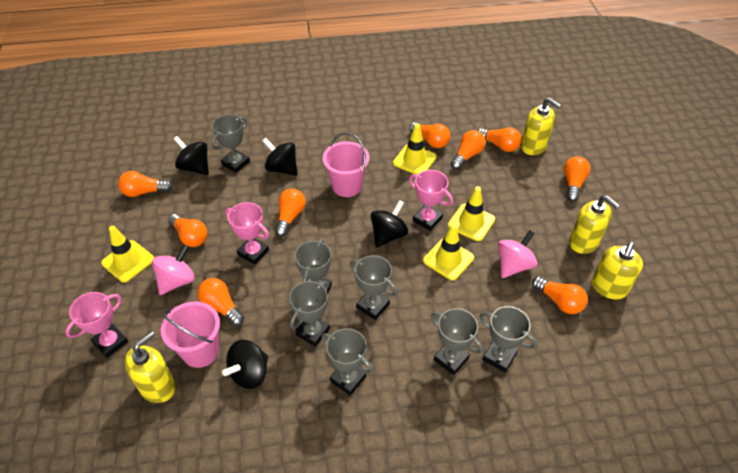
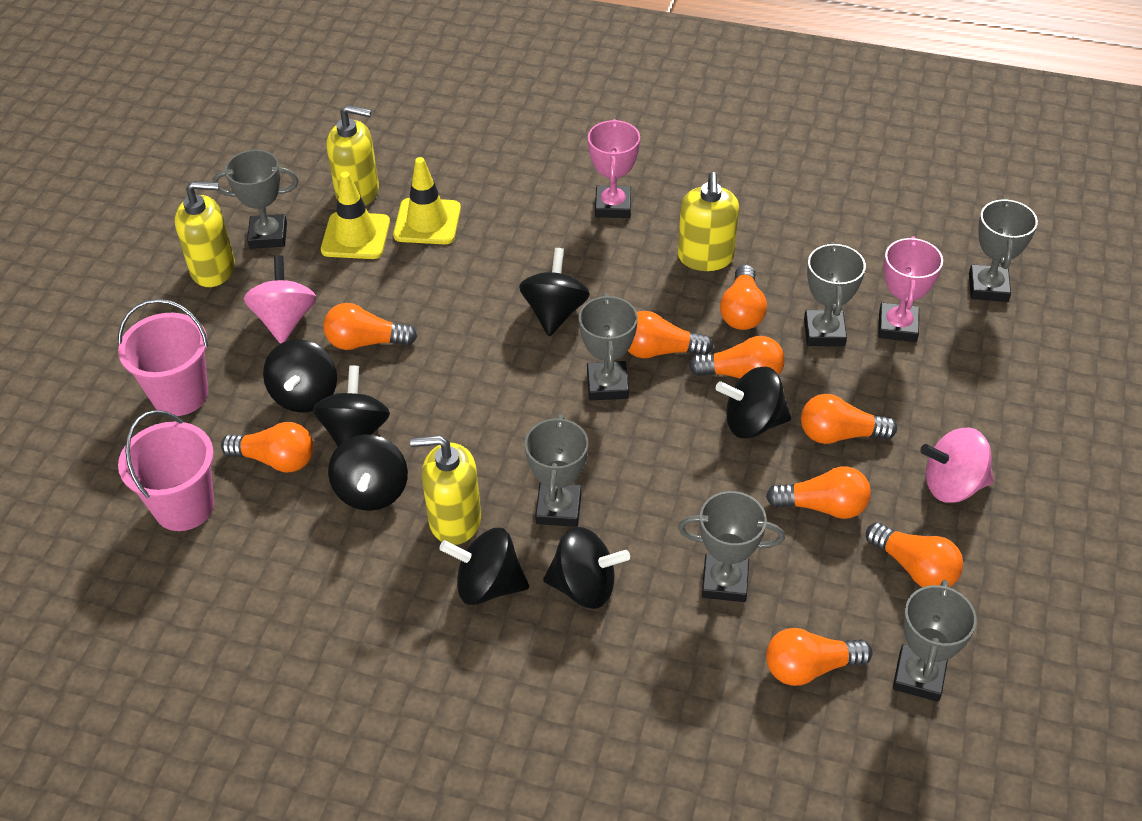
black spinning top: [174,136,209,175] [222,340,268,389] [263,138,298,176] [371,200,408,248] = 4 -> [263,339,337,413] [313,365,390,446] [328,434,408,511] [439,528,529,605] [519,248,590,336] [543,527,630,609] [716,367,791,438] = 7
pink trophy: [65,292,128,358] [225,202,269,265] [409,170,453,231] = 3 -> [588,119,640,218] [878,236,943,342] = 2
yellow traffic cone: [101,226,154,283] [393,124,437,175] [423,224,474,280] [448,186,495,241] = 4 -> [321,172,390,259] [393,157,461,244] = 2

